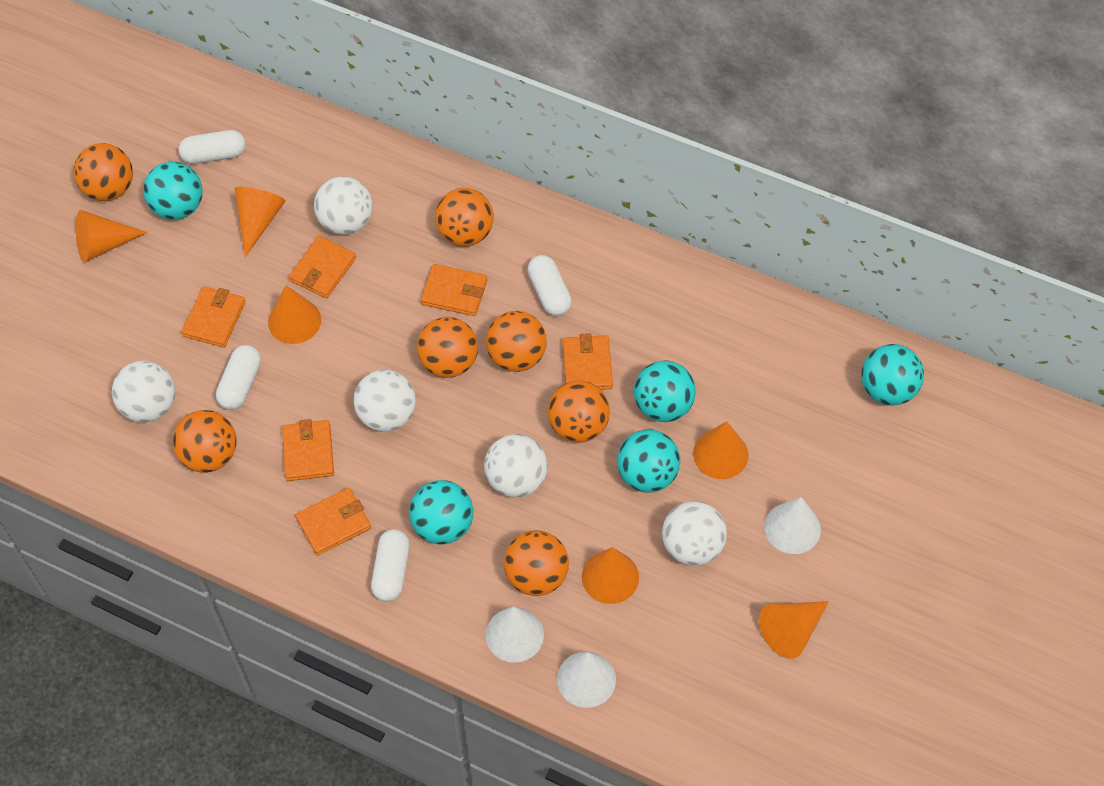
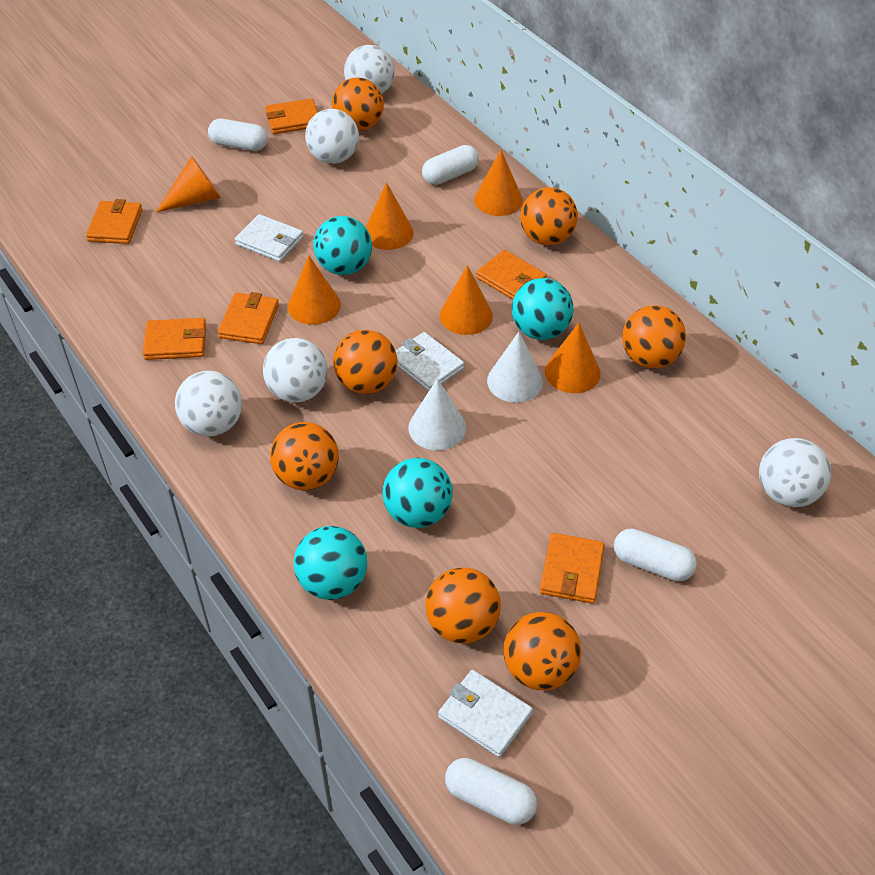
turquoise ball: [143,162,203,220] [409,480,473,545] [617,429,680,492] [634,360,696,422] [861,344,924,406] = 5 -> [294,526,367,600] [313,216,372,275] [382,458,453,528] [512,278,573,340] = 4
white cone: [486,607,544,663] [557,652,616,708] [764,497,821,554] = 3 -> [408,378,466,450] [487,332,543,403] = 2
white wallet: none = 0 -> [235,214,304,262] [396,332,464,391] [438,670,533,757] = 3

